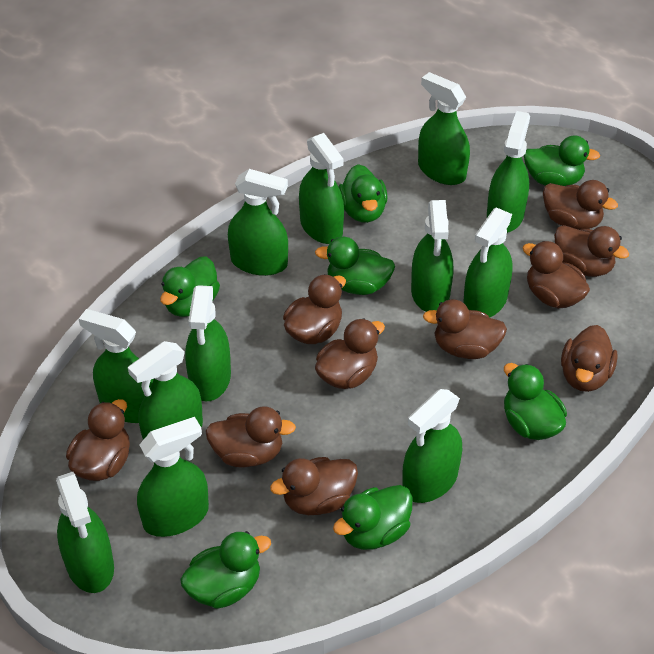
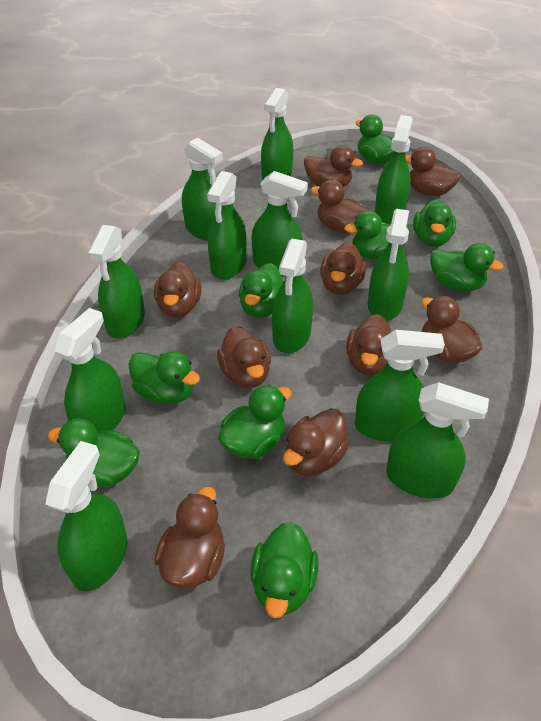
green duck: [160,257,220,317] [180,531,271,609] [315,237,395,295] [333,485,413,550] [339,164,388,223] [504,363,567,440] [524,135,600,186] = 7 -> [48,418,140,487] [128,351,200,404] [218,384,292,459] [239,263,283,318] [250,522,319,618] [344,211,410,260] [355,115,393,165] [413,199,456,247] [430,243,504,292] = 9

